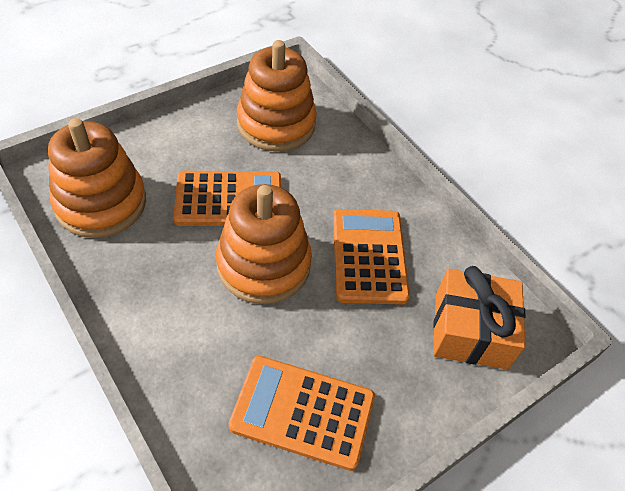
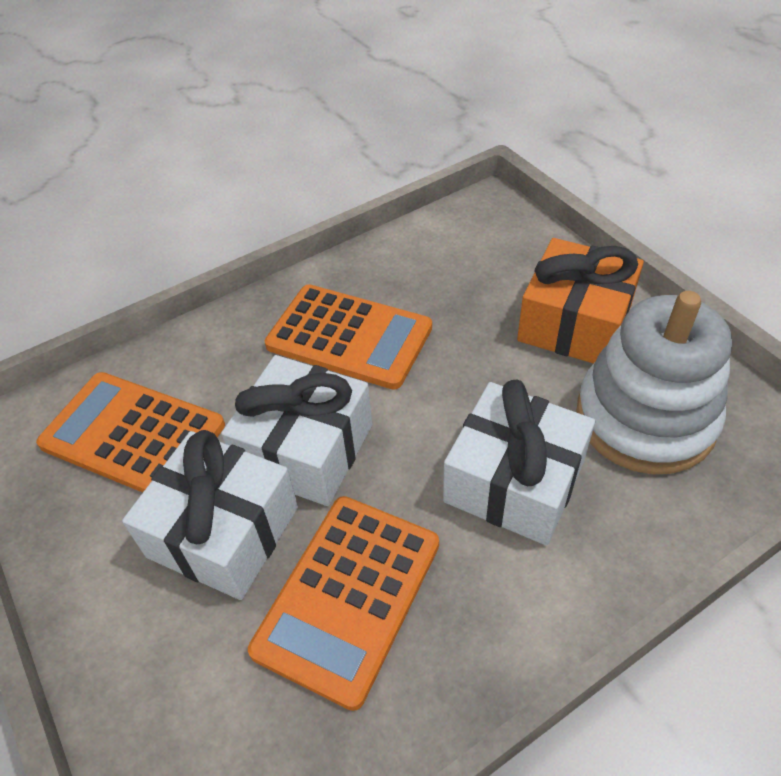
orange stacking toy: [48,118,146,238] [216,184,312,304] [237,40,317,152] = 3 -> none = 0
white gift: none = 0 -> [122,430,298,600] [221,355,372,506] [443,380,595,546] = 3
white stacking toy: none = 0 -> [576,291,732,474] = 1

